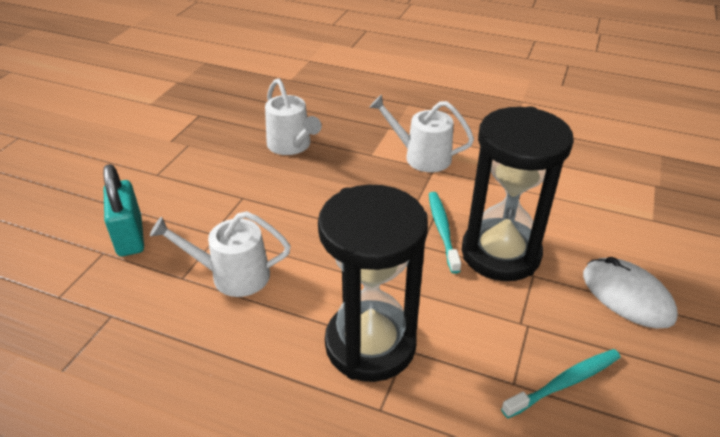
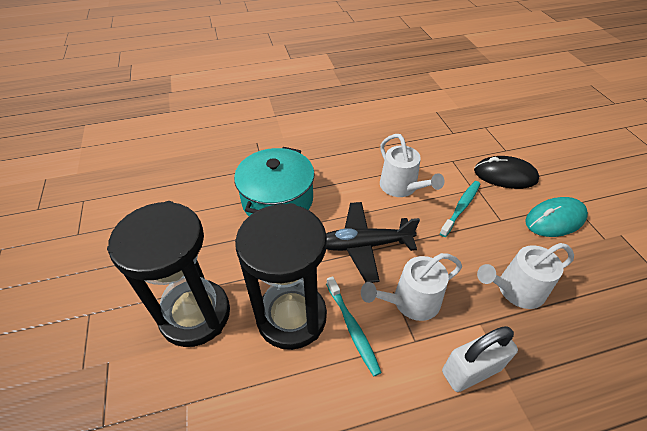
black mouse: none = 0 -> [474,156,539,189] = 1
black plane: none = 0 -> [326,202,420,283] = 1
turquoise mouse: none = 0 -> [525,197,588,237] = 1
turquoise padlock: [103,164,144,256] = 1 -> none = 0
turquoise pot: none = 0 -> [234,147,314,216] = 1
white mouse: [583,257,678,329] = 1 -> none = 0
white padlock: none = 0 -> [442,326,518,392] = 1

